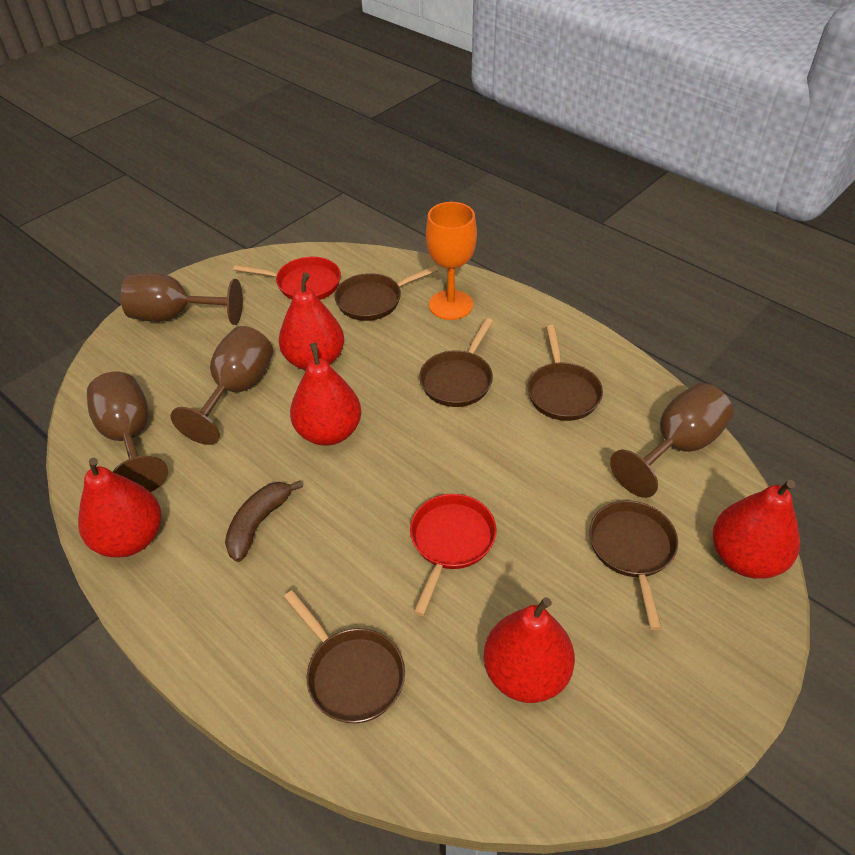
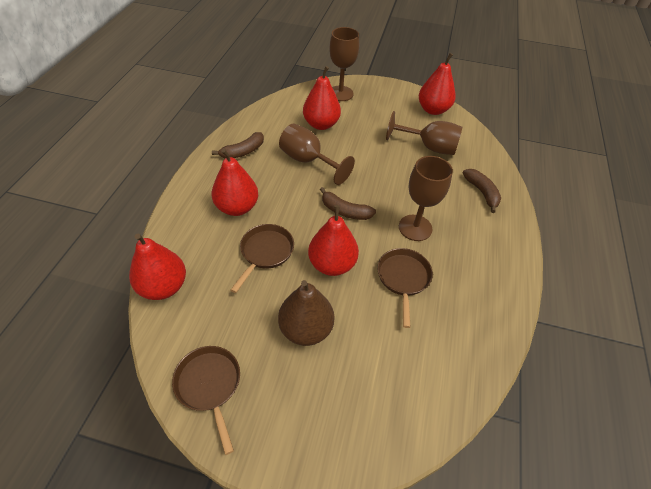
brown banana: [225,480,303,562] = 1 -> [212,132,264,159] [320,187,376,220] [463,169,501,213] = 3
brown pan: [284,590,405,723] [335,265,439,321] [419,318,493,407] [527,325,603,421] [589,501,678,630] = 5 -> [172,346,240,455] [231,224,294,293] [377,248,433,328] = 3
brown pear: none = 0 -> [278,280,334,346] = 1
orange goblet: [426,202,477,320] = 1 -> none = 0
red pan: [233,257,341,300] [410,494,496,616] = 2 -> none = 0

